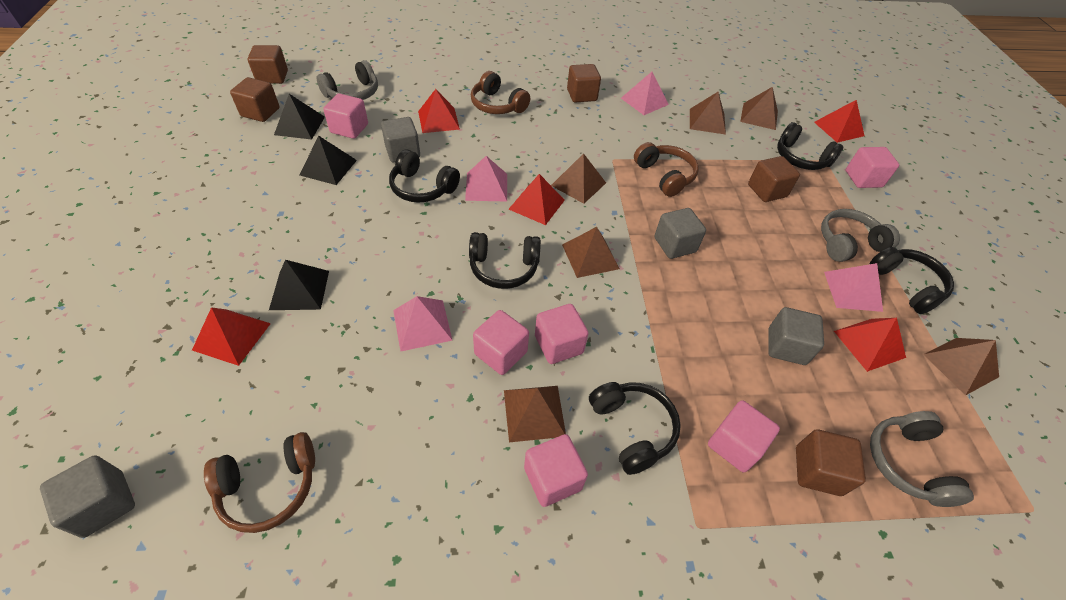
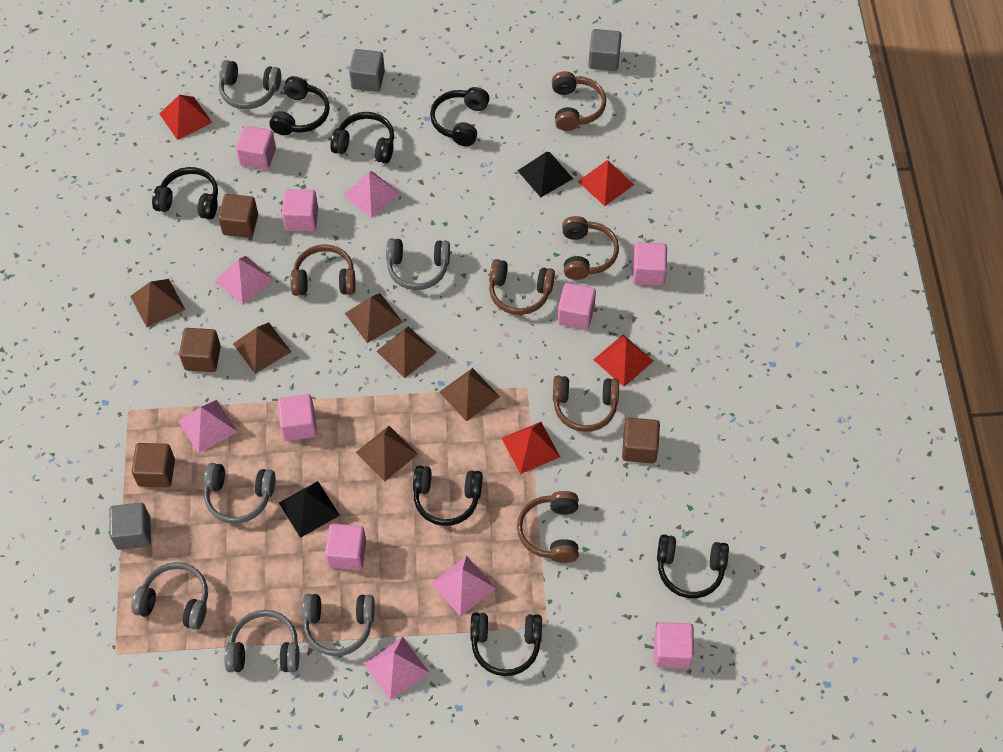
black headphones: [389,149,460,203] [469,232,541,289] [589,382,681,475] [777,122,844,170] [869,247,954,314] = 5 -> [152,167,218,220] [269,76,330,135] [330,112,394,163] [413,465,483,526] [430,87,490,146] [470,613,542,676] [657,534,729,598] = 7
black pyramid: [269,260,329,310] [274,94,325,139] [300,135,357,185] = 3 -> [279,481,340,538] [518,152,573,197] = 2
brown cube: [230,77,279,122] [248,45,288,84] [567,64,601,103] [748,156,800,202] [796,429,866,496] = 5 -> [132,443,175,488] [179,328,221,372] [218,194,258,238] [622,418,660,463] = 4
brown headphones: [204,432,315,533] [471,71,530,114] [634,142,699,197] = 3 -> [290,244,356,296] [489,259,555,315] [517,491,579,563] [552,71,606,131] [553,376,619,432] [562,216,619,280] = 6
grey cube: [40,455,135,538] [381,117,420,162] [654,208,706,259] [768,307,824,365] = 4 -> [109,503,151,550] [349,49,385,92] [588,29,622,71] = 3
grey headphones: [316,60,378,100] [821,209,900,262] [870,411,974,507] = 3 -> [131,562,208,630] [204,463,276,524] [219,60,281,109] [225,610,299,672] [302,594,375,656] [386,238,450,290] = 6
pink cube: [323,93,368,139] [473,310,529,375] [524,434,588,507] [535,304,589,364] [708,401,780,472] [846,147,899,188] = 6 -> [236,126,276,170] [277,394,317,441] [282,189,318,231] [325,524,366,570] [557,283,596,330] [632,242,667,286] [654,622,694,669] = 7
pink pyramid: [393,296,453,352] [465,156,507,202] [621,72,669,115] [824,263,883,312] = 4 -> [178,400,237,453] [215,256,274,305] [344,171,400,218] [364,636,429,700] [431,556,496,617] = 5
red pyramid: [192,307,271,366] [418,89,460,133] [509,174,565,225] [814,100,865,143] [834,318,906,372] = 5 -> [159,95,212,140] [502,422,560,474] [578,160,634,206] [594,335,653,387] = 4

